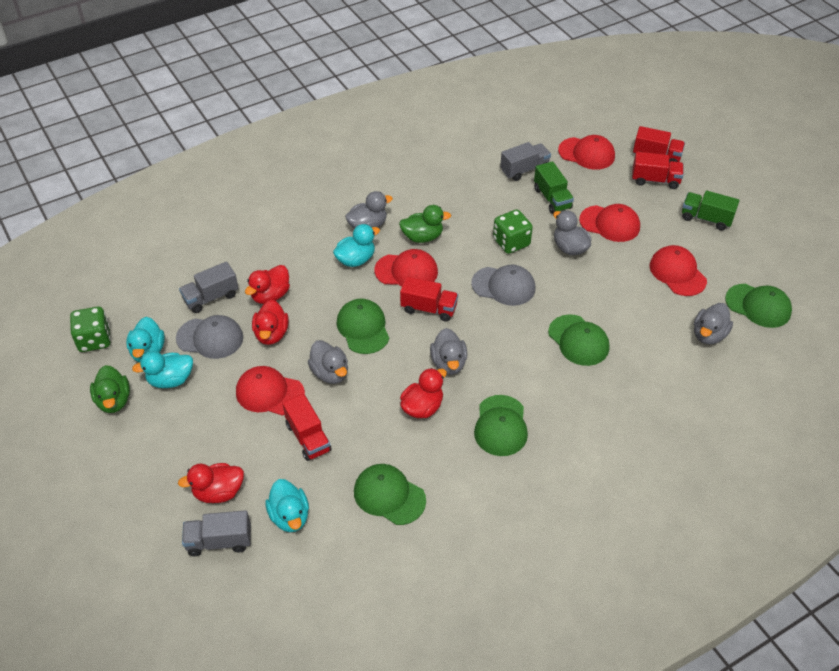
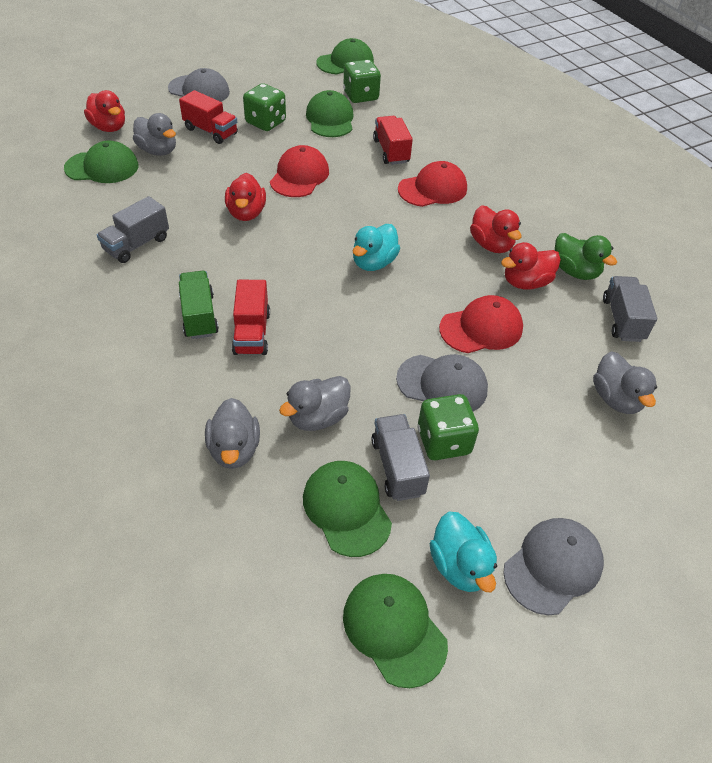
green dice: [70,307,111,352] [493,209,533,254] = 2 -> [243,83,286,131] [343,60,381,103] [418,394,479,460] = 3
green duck: [90,365,130,413] [399,205,451,243] = 2 -> [555,233,617,280] = 1
green truck: [534,161,574,214] [682,190,739,230] = 2 -> [179,271,219,339] = 1
grey cap: [176,315,243,359] [471,265,535,306] = 2 -> [168,68,230,102] [396,354,488,411] [503,518,604,615] = 3
grey duck: [308,340,348,384] [345,191,393,229] [430,328,468,375] [553,210,591,255] [694,303,733,344] = 5 -> [133,113,176,156] [205,398,260,469] [279,376,351,431] [593,351,657,414] = 4
red cap: [236,366,305,416] [374,249,438,286] [558,135,615,170] [579,204,640,242] [649,245,707,296] = 5 -> [270,145,329,197] [398,161,467,207] [439,295,523,353] = 3
red truck: [282,394,332,461] [400,276,458,322] [632,152,684,189] [633,126,685,162] = 4 -> [179,90,238,144] [232,280,270,355] [373,116,413,165] = 3
turquoise duck: [126,317,165,362] [132,351,193,388] [265,479,309,532] [333,224,380,267] = 4 -> [353,224,400,271] [430,512,497,592] = 2

